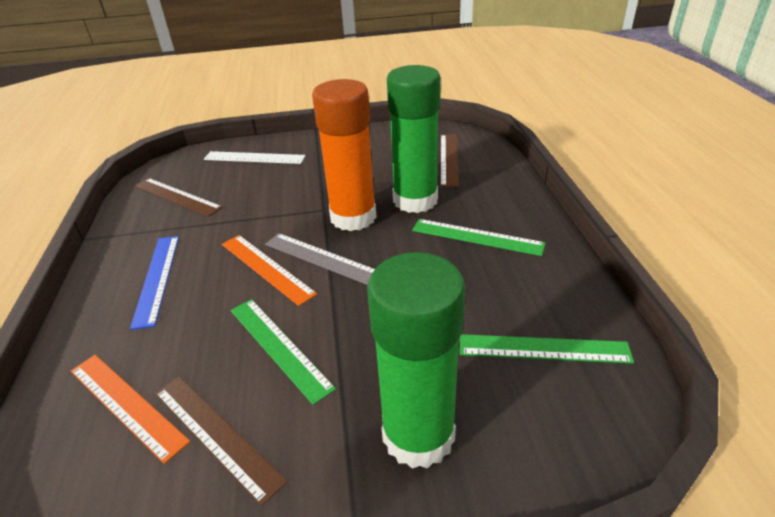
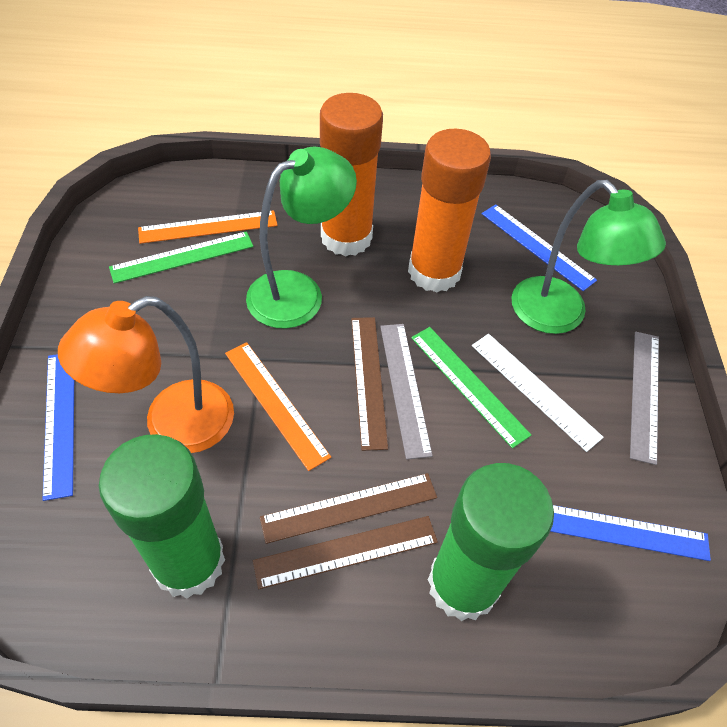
blue ruler: [130,236,179,330] = 1 -> [43,354,74,501] [482,204,597,291] [550,505,711,561] = 3
green lamp: none = 0 -> [246,146,357,329] [511,180,666,334] = 2
green ruler: [231,299,336,405] [412,219,545,256] [460,334,634,364] = 3 -> [109,231,254,284] [411,327,531,449] = 2
grey ruler: [265,233,375,285] = 1 -> [380,324,433,459] [630,331,659,465] = 2
orange glue stick: [312,79,377,231] = 1 -> [320,93,383,257] [408,129,491,293] = 2
orange lamp: none = 0 -> [58,296,234,453] = 1

